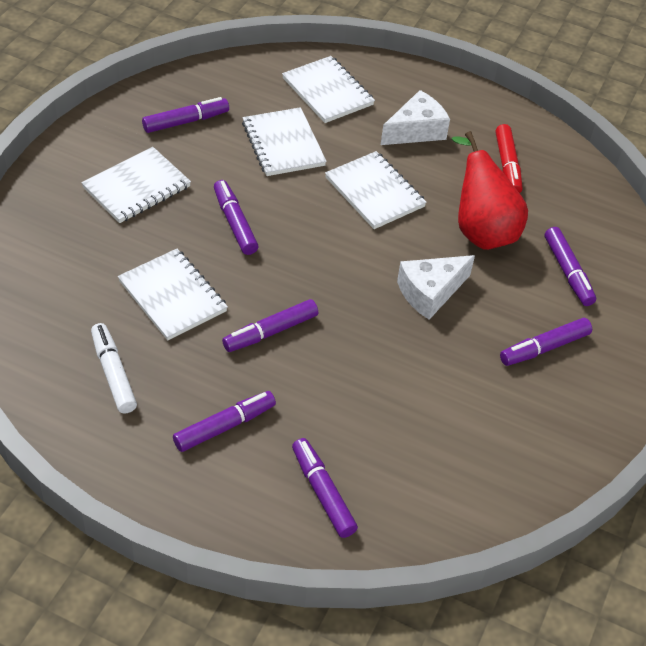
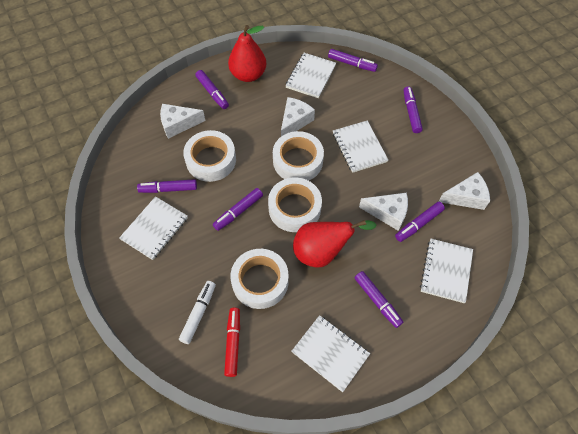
red pear: [451,131,528,250] = 1 -> [228,25,266,82] [293,220,377,268] = 2
white cheese: [381,90,450,145] [397,255,475,320] = 2 -> [160,104,206,139] [281,97,315,136] [359,193,408,231] [439,172,490,210] = 4
white tape: none = 0 -> [183,130,236,182] [230,249,289,309] [268,178,322,232] [273,131,324,181] = 4

